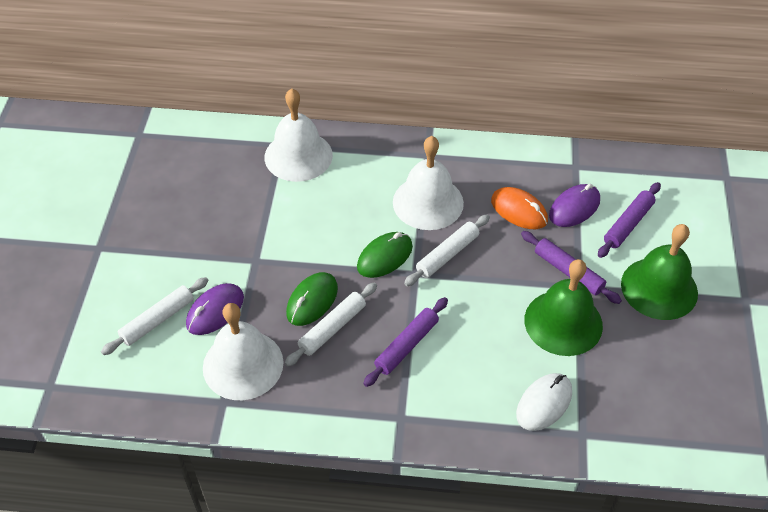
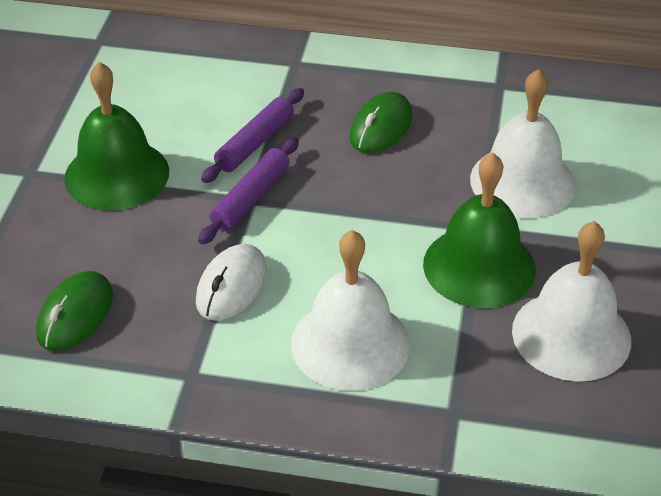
orange mouse: [491,187,548,229] = 1 -> none = 0
purple mouse: [186,283,244,335] [549,184,600,227] = 2 -> none = 0
purple rolling pin: [363,297,448,387] [521,231,622,304] [598,182,661,258] = 3 -> [198,137,299,245] [201,88,304,183] = 2
white rolling pin: [101,277,208,355] [285,282,377,366] [404,214,490,286] = 3 -> none = 0

